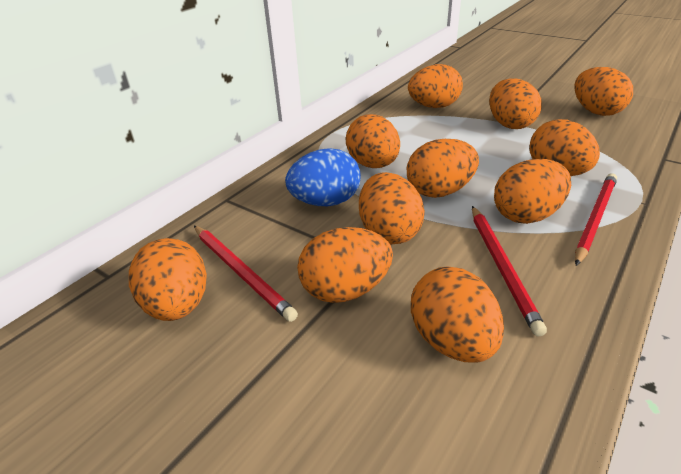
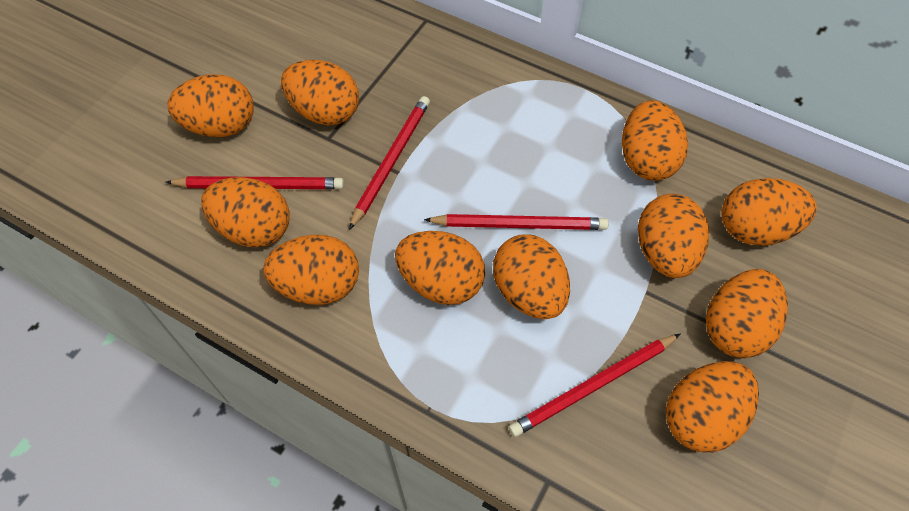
blue egg: [285,148,361,206] = 1 -> none = 0
red pencil: [194,226,298,322] [472,206,547,336] [575,173,617,266] = 3 -> [166,176,344,189] [349,96,430,230] [424,214,609,230] [509,334,680,437] = 4

